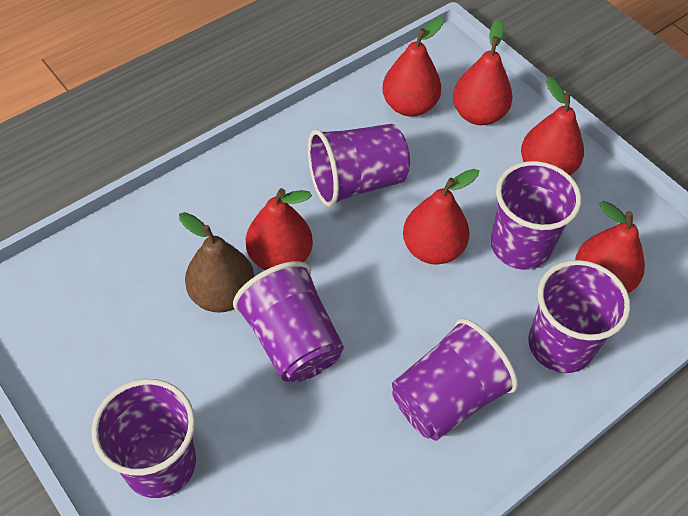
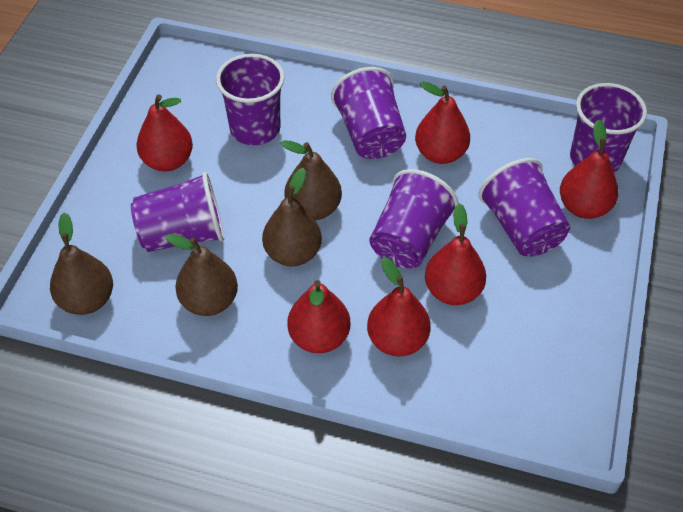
brown pear: [179,212,255,313] = 1 -> [50,212,113,315] [165,234,238,316] [262,168,322,266] [281,140,342,220] = 4

